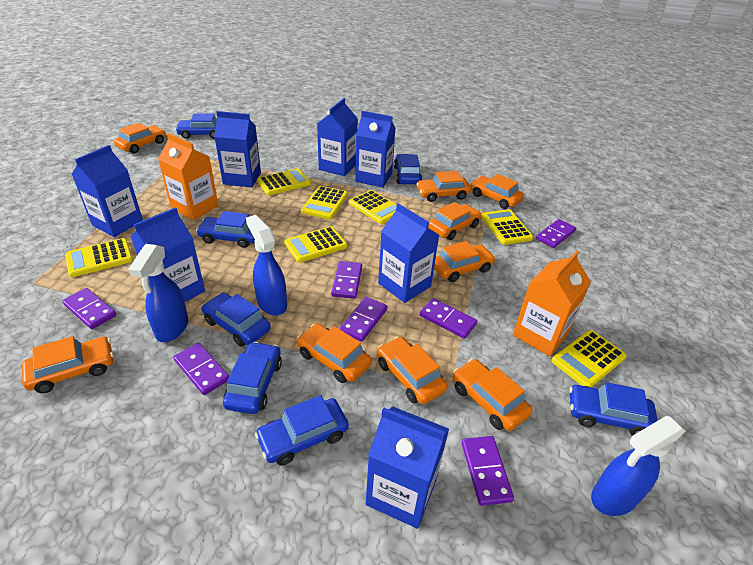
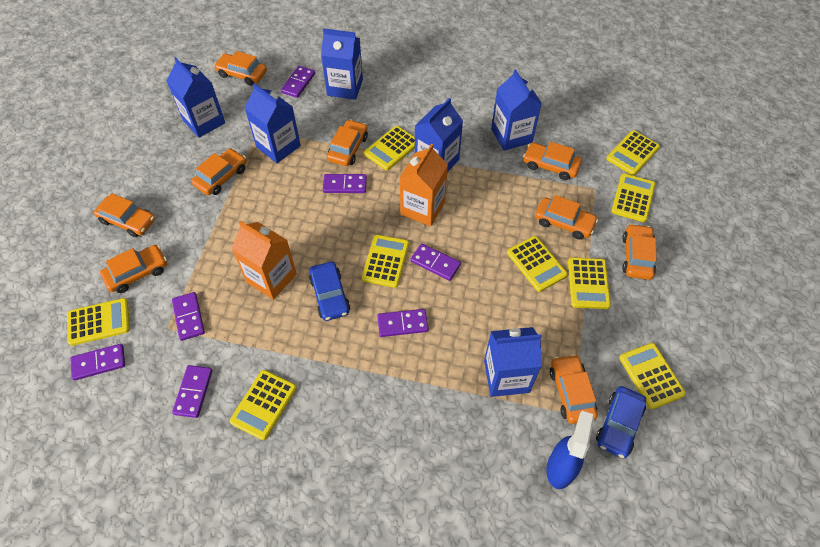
blue car: [175,113,217,139] [196,211,255,248] [202,292,271,347] [223,342,282,414] [255,395,349,466] [394,154,422,184] [569,382,658,436] = 7 -> [309,262,350,321] [596,386,646,458] = 2
blue carton: [72,145,143,237] [131,207,205,302] [214,111,261,187] [317,98,358,176] [355,111,395,188] [366,407,449,529] [378,203,439,303] = 7 -> [166,57,225,138] [244,83,301,163] [321,28,363,100] [415,98,463,172] [484,327,542,397] [491,69,542,151] = 6
blue spray bottle: [128,244,188,342] [246,215,287,316] [591,416,685,516] = 3 -> [546,411,594,489] = 1
yellow calculator: [65,238,133,277] [257,168,311,195] [284,226,347,263] [301,186,348,219] [349,190,397,224] [481,209,533,245] [551,330,627,387] = 7 -> [67,298,130,346] [230,370,297,440] [362,235,409,288] [364,126,415,170] [507,236,568,292] [568,257,611,309] [606,130,660,175] [611,173,655,222] [619,343,686,409] = 9

